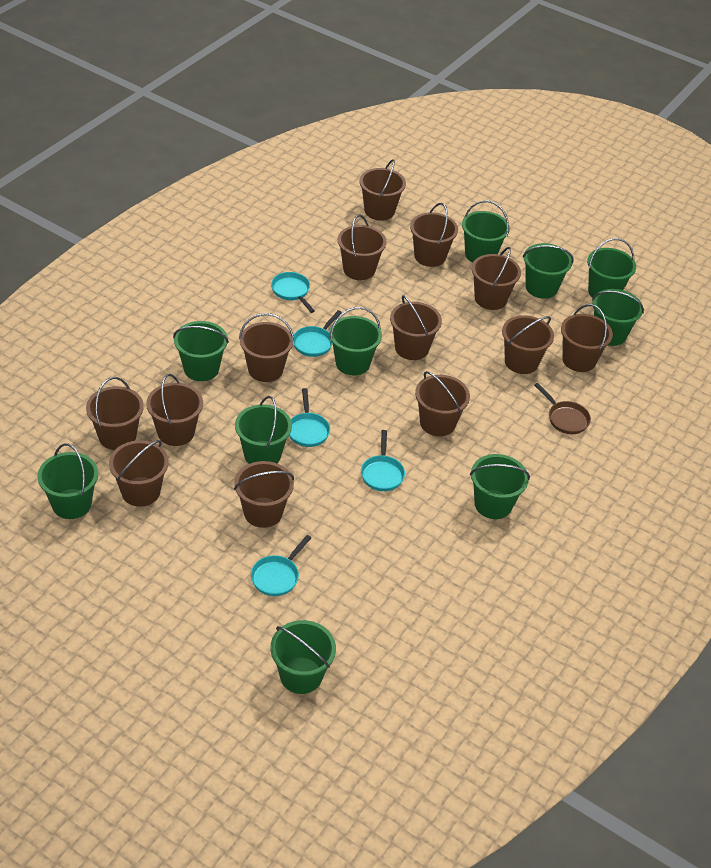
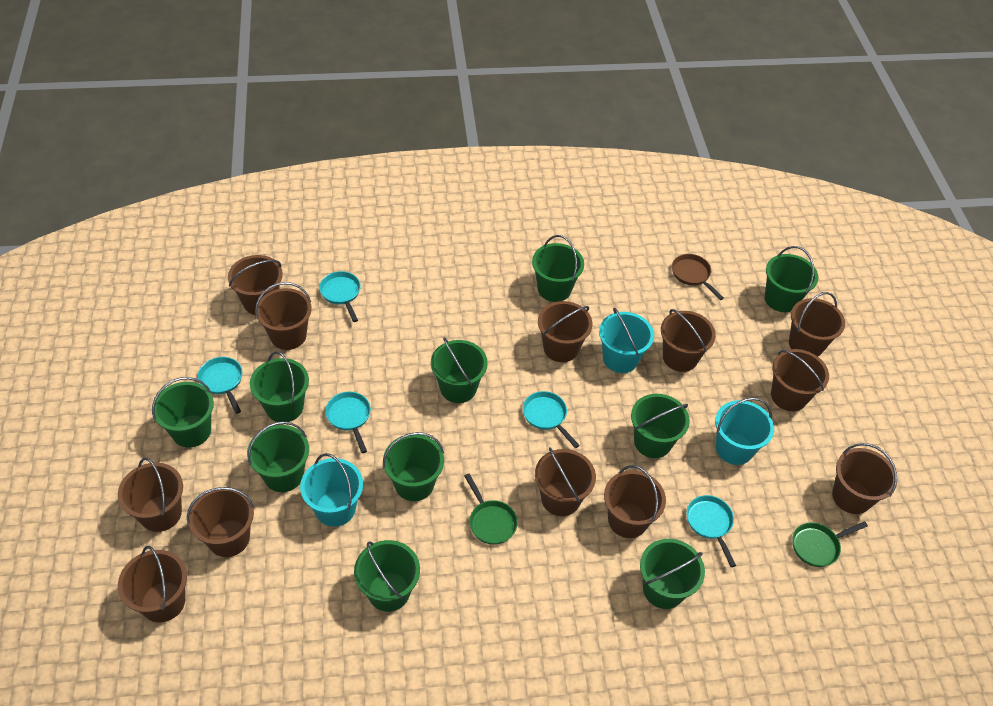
brown bucket: [86,377,144,450] [109,440,169,507] [146,374,203,446] [234,461,294,528] [239,313,294,382] [338,214,387,280] [359,159,406,221] [390,295,442,360] [410,203,458,267] [415,371,470,436] [472,247,521,310] [502,315,554,374] [561,304,613,372] = 13 -> [118,457,183,532] [118,546,187,622] [187,487,255,557] [228,255,283,315] [255,282,312,350] [535,448,596,516] [538,301,592,362] [604,465,666,538] [661,309,716,372] [771,349,829,411] [789,292,845,357] [832,443,897,514] = 12
green pan: none = 0 -> [464,474,518,545] [792,521,868,567] = 2
turquoise bucket: none = 0 -> [300,453,363,527] [599,308,654,373] [715,397,774,465] = 3

